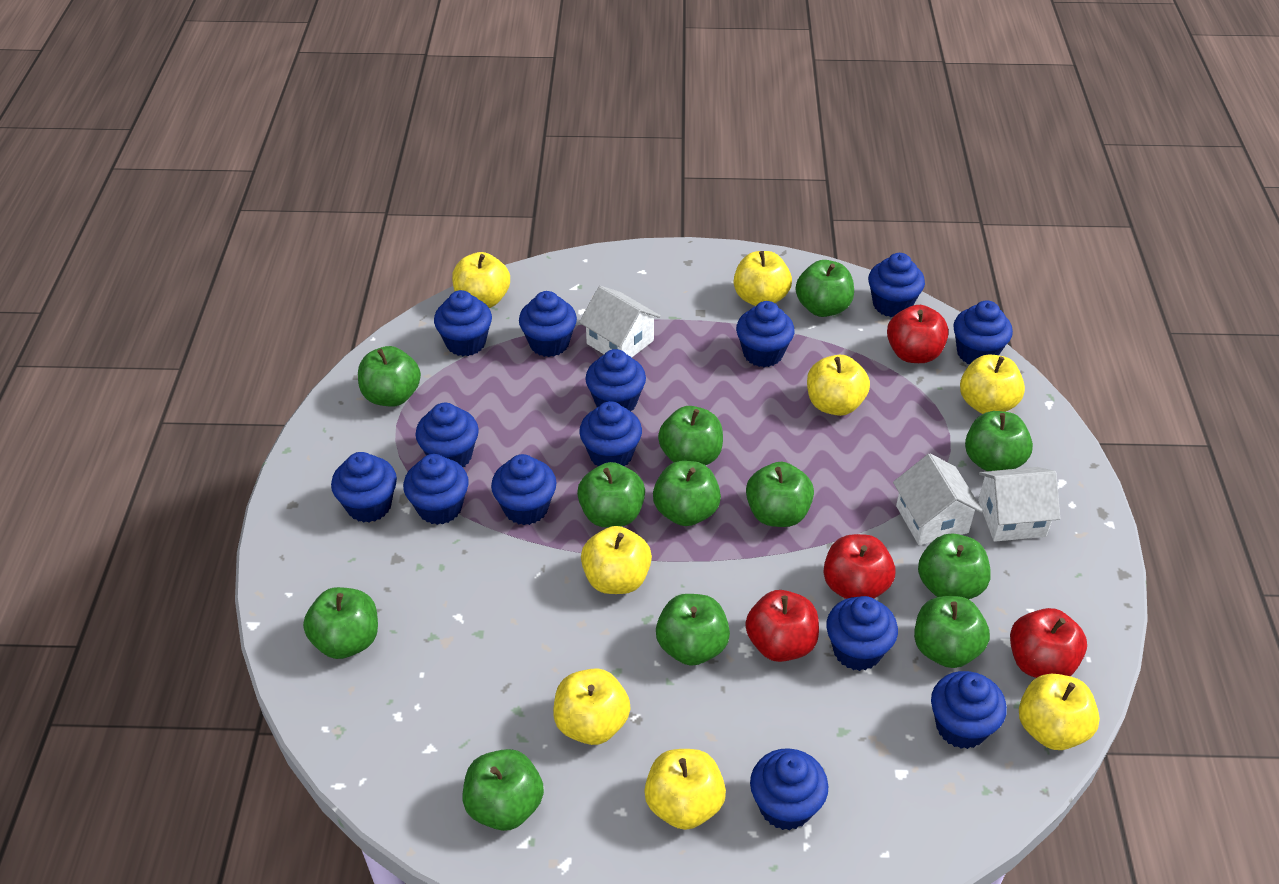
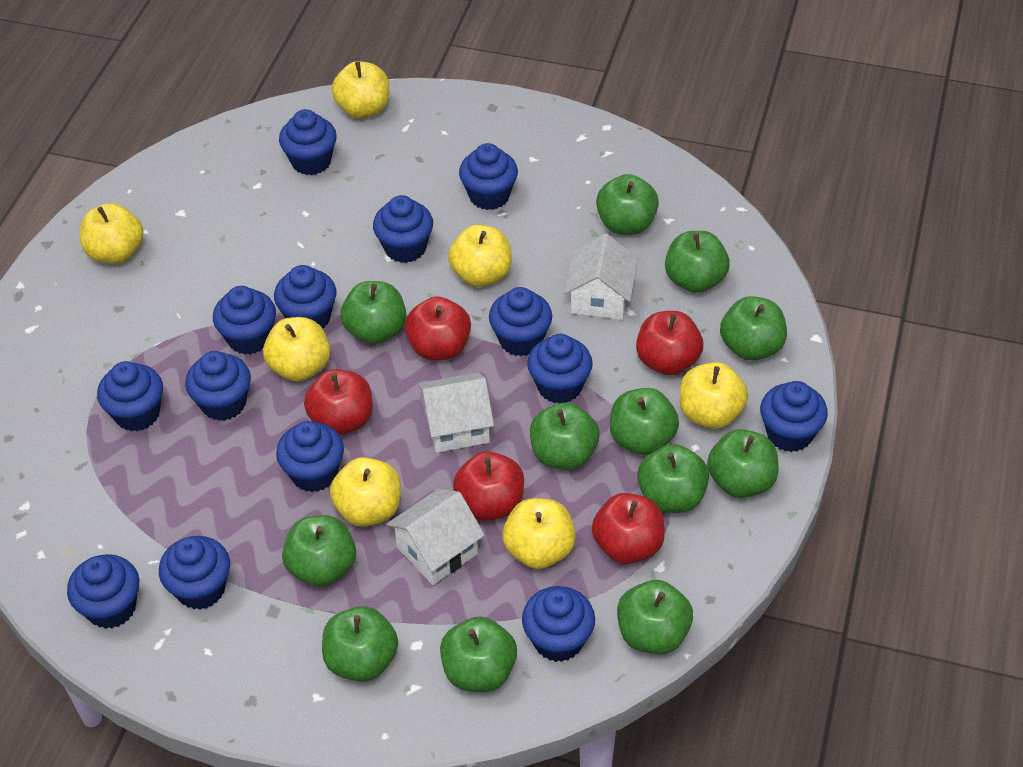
red apple: [745,590,819,662] [823,534,895,599] [887,305,949,363] [1010,608,1087,678] = 4 -> [304,369,372,435] [405,296,471,360] [453,451,524,521] [592,493,665,564] [636,311,703,375] = 5
yellow apple: [452,252,510,308] [553,668,631,745] [581,526,652,594] [644,749,726,830] [734,251,792,306] [807,355,870,416] [960,354,1025,414] [1019,674,1100,750] = 8 -> [80,203,144,264] [263,317,330,381] [330,457,401,527] [332,61,389,119] [448,225,512,287] [502,498,576,569] [680,362,748,429] = 7

